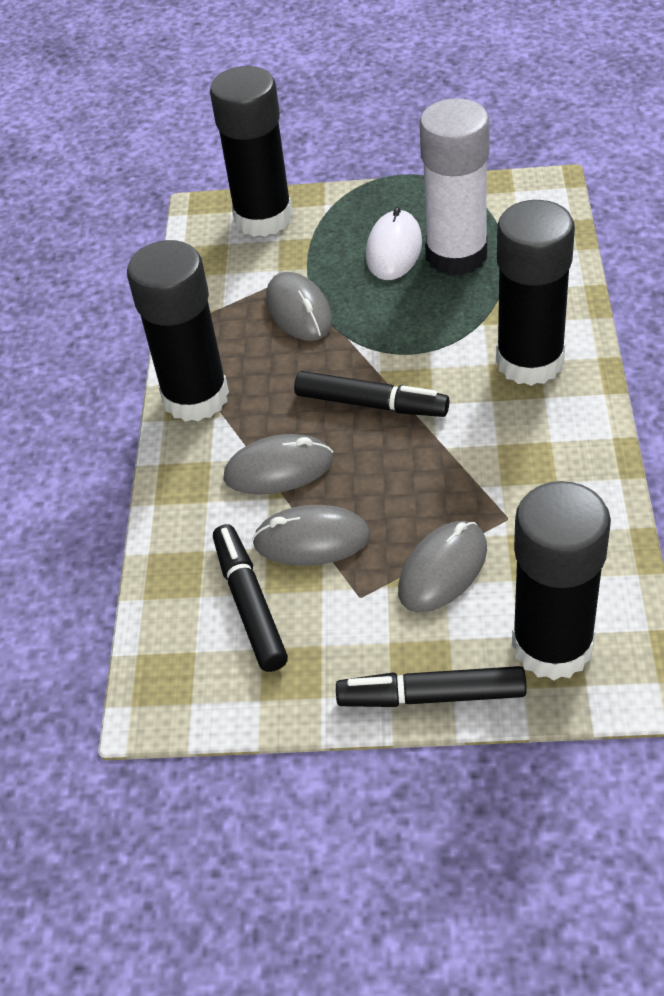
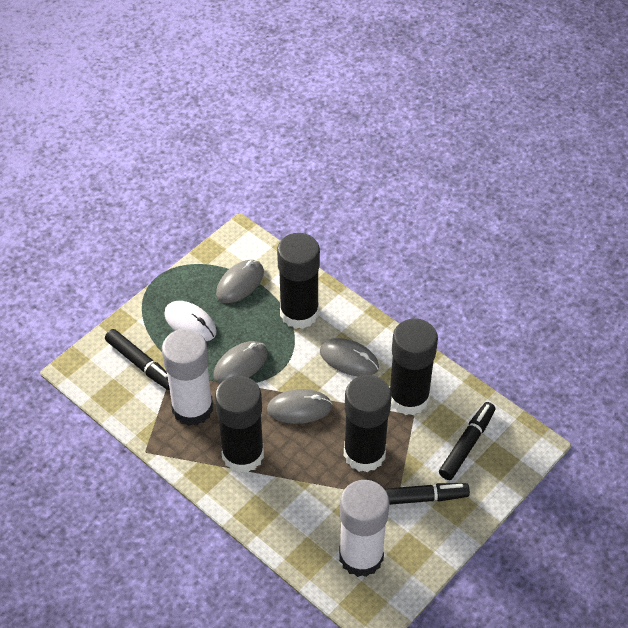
white glue stick: [419,98,490,276] = 1 -> [162,329,213,426] [339,480,389,577] = 2

